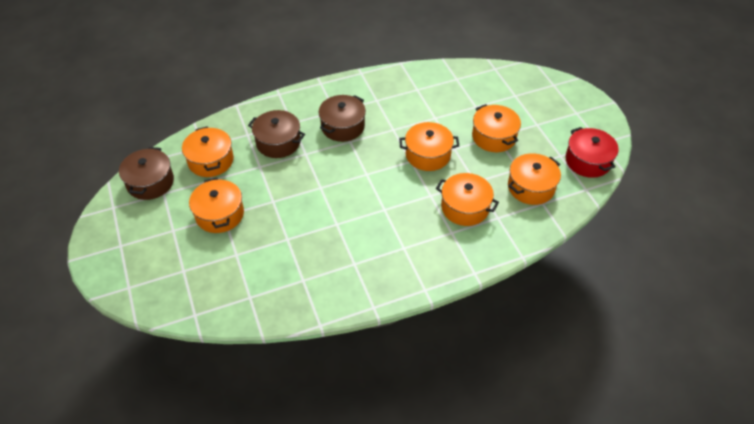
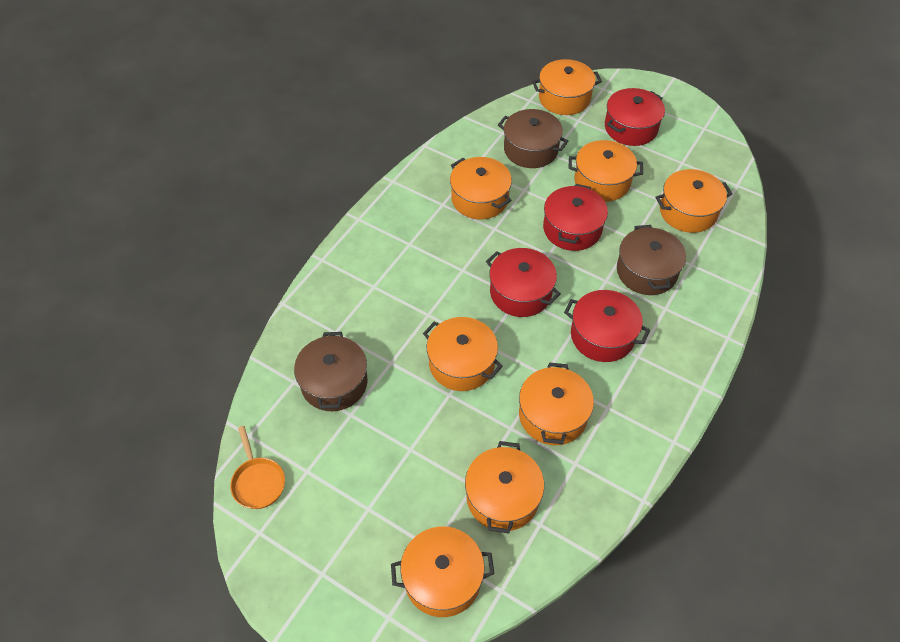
orange pan: none = 0 -> [230,426,285,509] = 1
orange pot: [182,126,234,177] [189,178,244,233] [399,122,459,171] [436,173,499,226] [472,104,521,152] [508,153,561,205] = 6 -> [391,526,494,617] [423,317,503,391] [450,157,512,219] [465,441,544,533] [519,362,594,445] [532,59,602,115] [568,140,643,202] [655,169,732,233] = 8
red pot: [565,127,619,178] = 1 -> [486,248,561,317] [543,184,608,251] [564,290,650,362] [605,88,665,146] = 4

